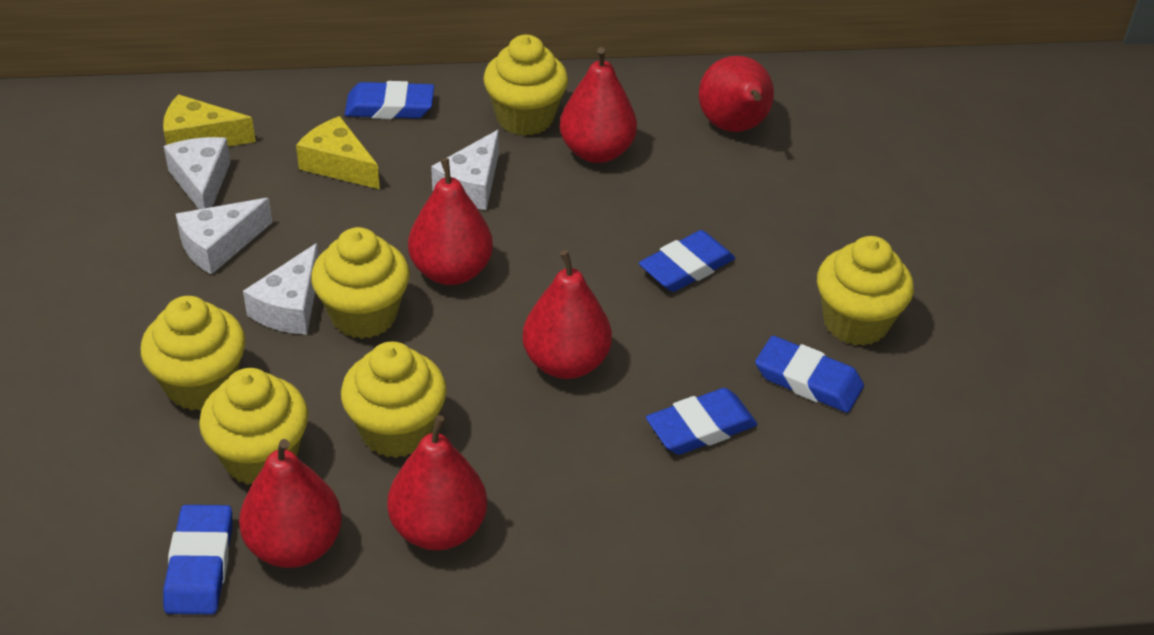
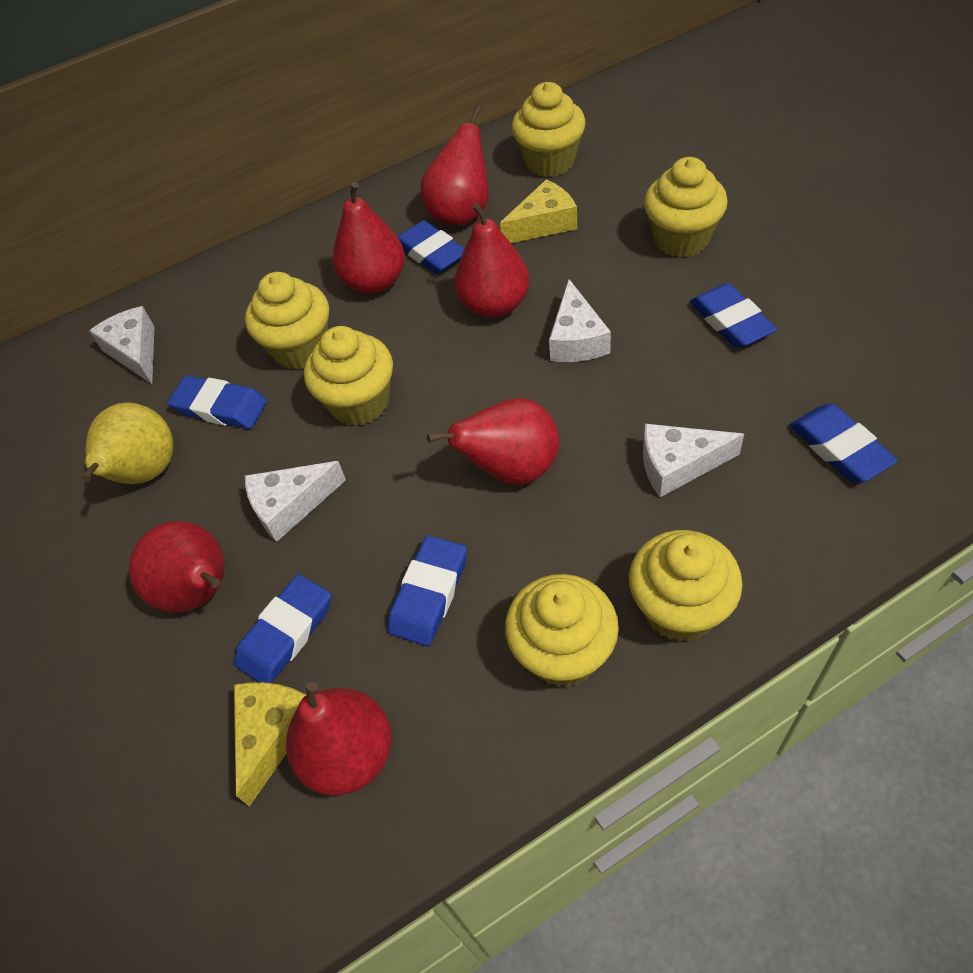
blue eraser: [163,505,232,614] [345,81,434,119] [639,230,735,292] [646,388,758,455] [755,336,864,413] = 5 -> [168,375,267,429] [234,574,331,683] [387,535,467,646] [397,220,465,274] [690,283,777,348] [790,404,898,482] = 6
yellow pear: none = 0 -> [81,402,173,484] = 1

